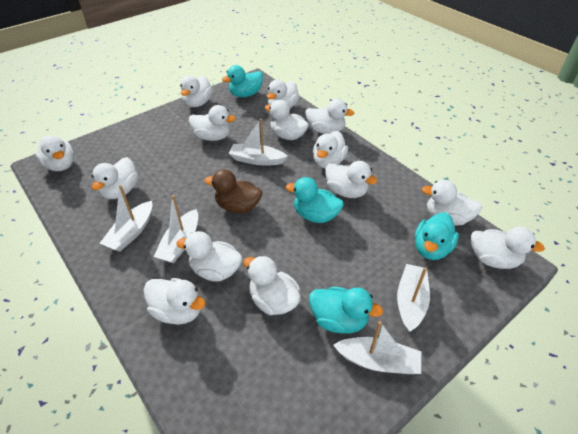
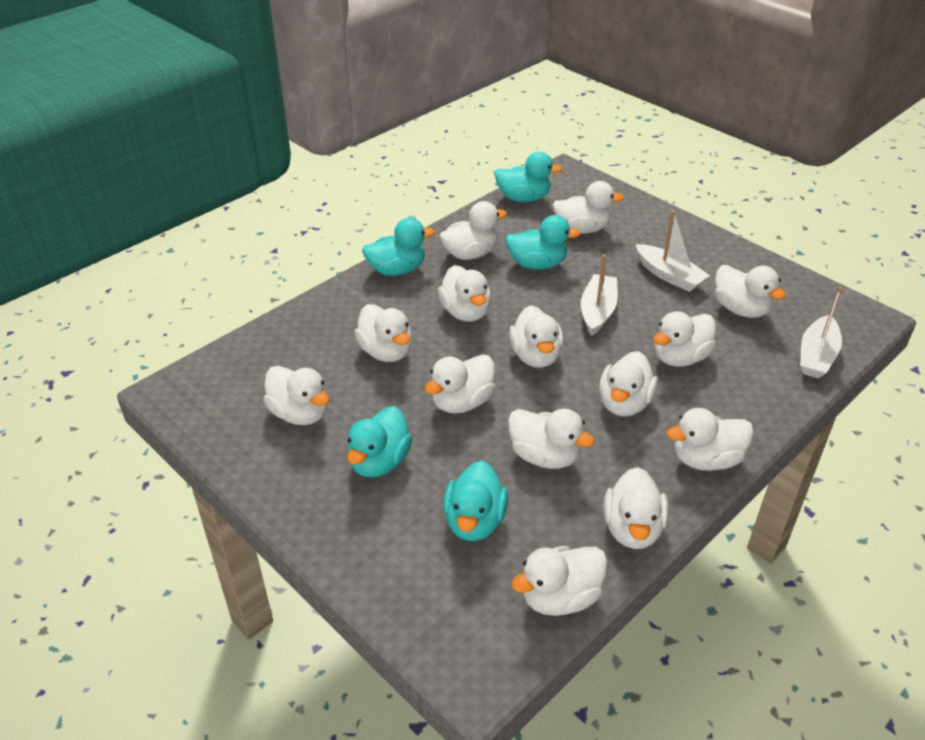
brown duck: [204,169,262,213] = 1 -> none = 0
turquoise duck: [222,65,263,97] [286,177,344,223] [309,287,383,333] [415,213,459,260] = 4 -> [347,406,412,477] [362,218,435,276] [443,461,508,541] [494,152,563,202] [505,215,581,269] = 5
white boat: [100,185,152,252] [153,195,198,263] [229,119,288,166] [333,321,421,374] [397,264,430,332] = 5 -> [581,254,618,336] [636,210,710,292] [800,287,842,379] = 3

